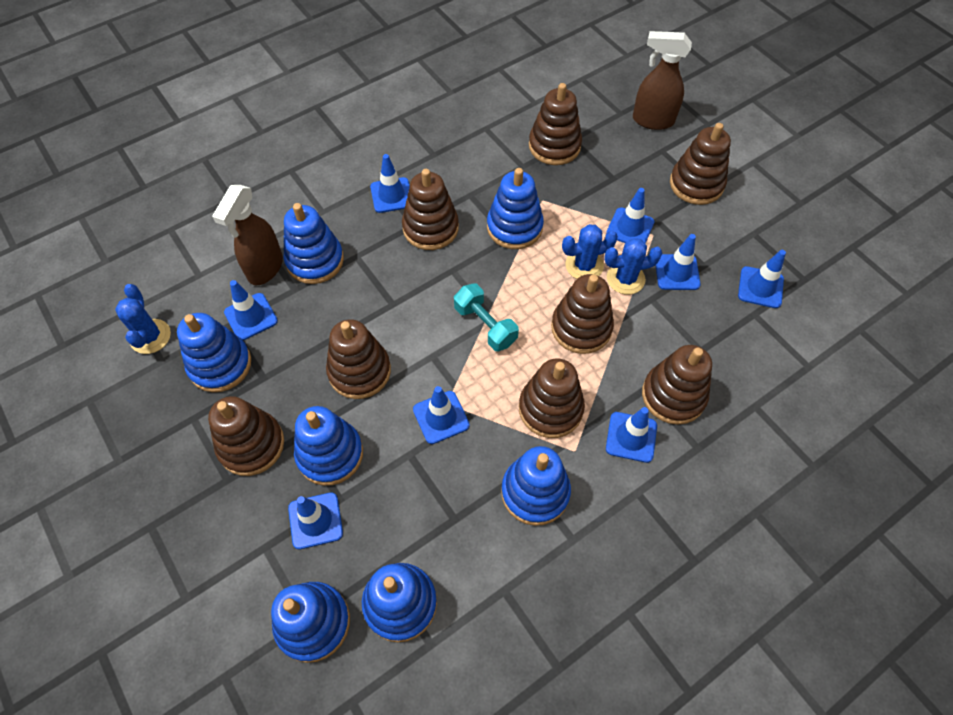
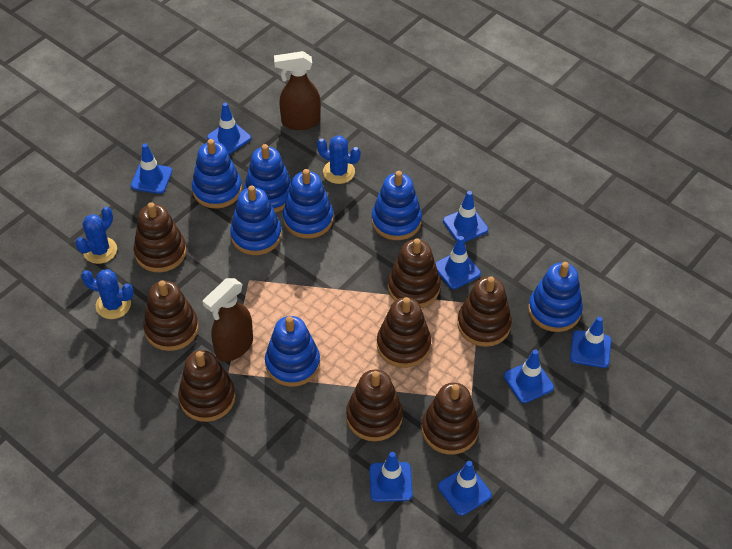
turquoise dumbbell: [454,283,519,352] = 1 -> none = 0

